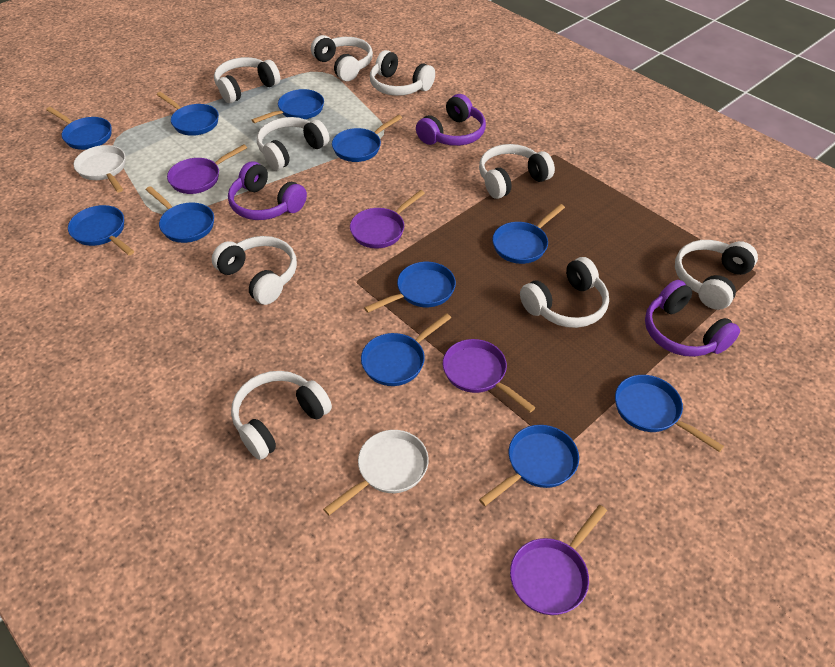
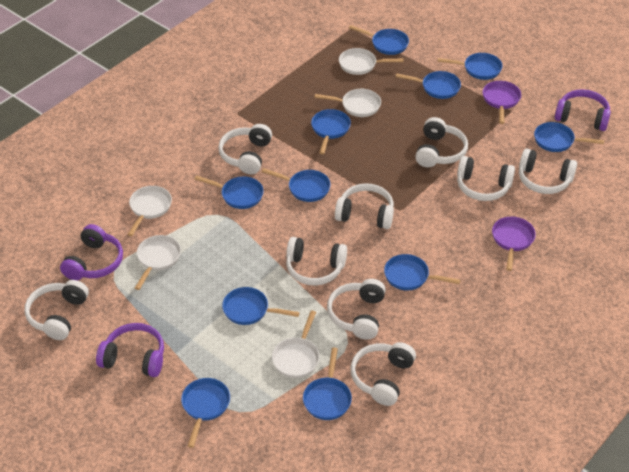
purple pan: [167,144,247,194] [350,190,425,248] [443,339,536,413] [510,505,607,615] = 4 -> [483,81,521,124] [492,217,536,271] = 2
white pan: [74,145,125,192] [323,430,429,515] = 2 -> [127,186,172,236] [135,235,181,290] [272,311,319,378] [314,89,381,117] [339,48,403,75] = 5

